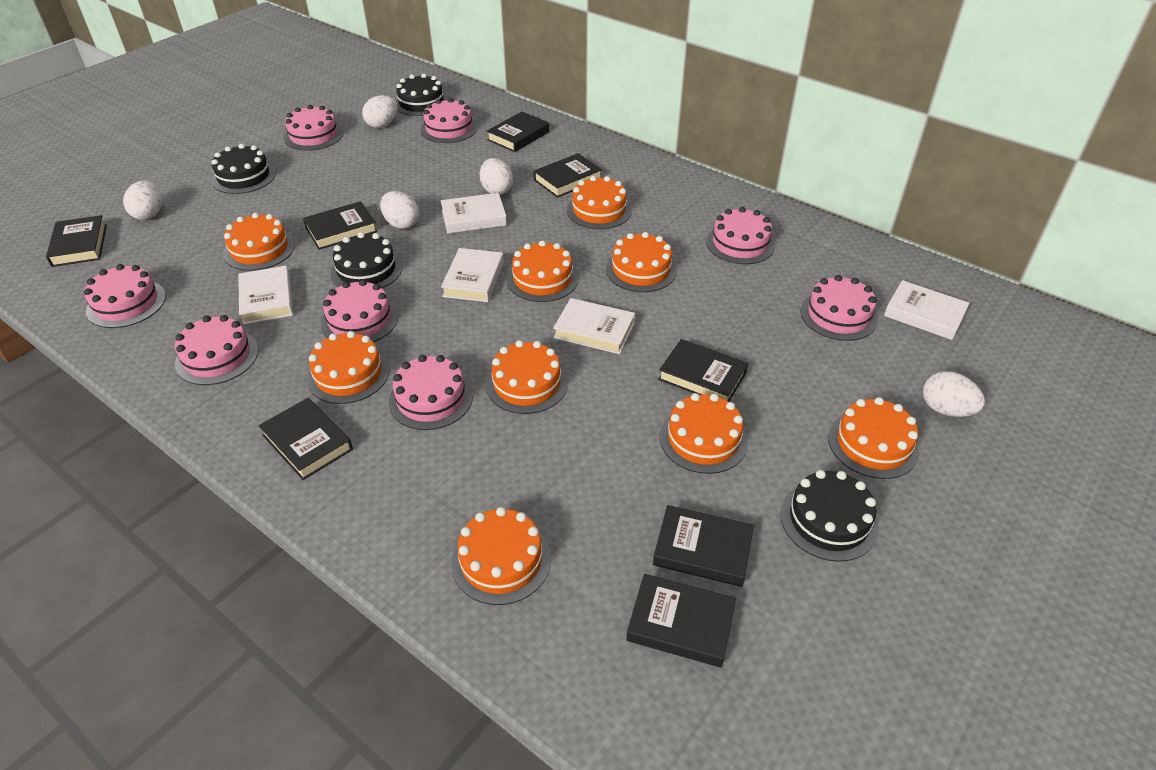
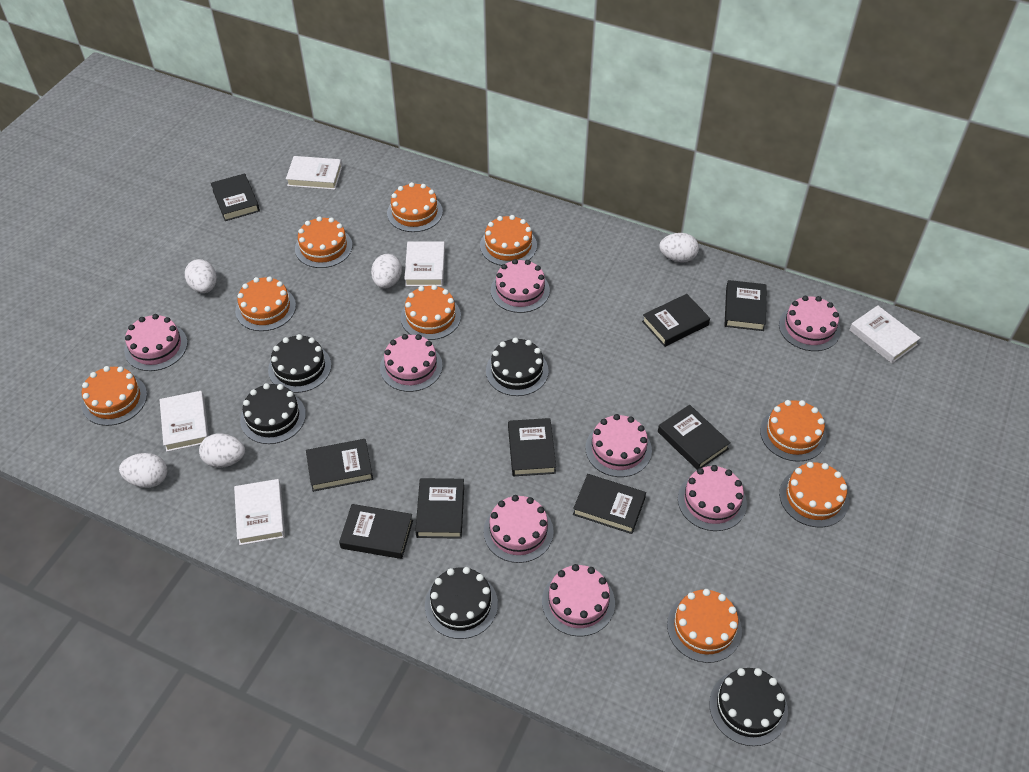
black book: [46,215,107,267] [259,398,353,480] [303,201,377,250] [487,112,549,152] [534,153,602,198] [626,574,736,667] [653,505,754,587] [658,339,748,402] = 8 -> [211,173,260,221] [306,439,373,492] [339,504,413,559] [415,478,464,539] [508,418,556,476] [573,474,646,534] [642,294,710,347] [658,405,731,469] [724,280,767,331] = 9
black cake: [211,144,276,194] [330,232,403,288] [395,74,448,116] [780,470,879,562] = 4 -> [240,383,306,444] [268,334,331,393] [425,567,498,639] [486,337,549,396] [709,668,788,746] = 5

